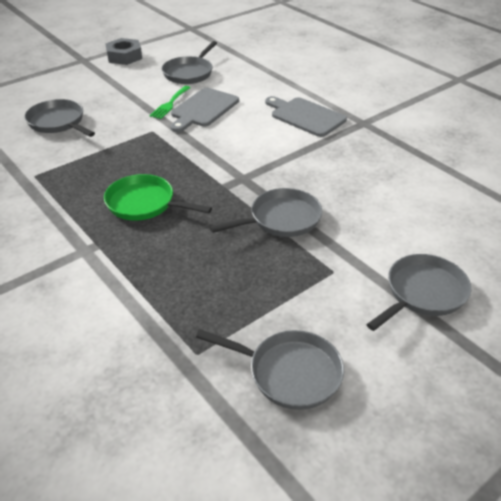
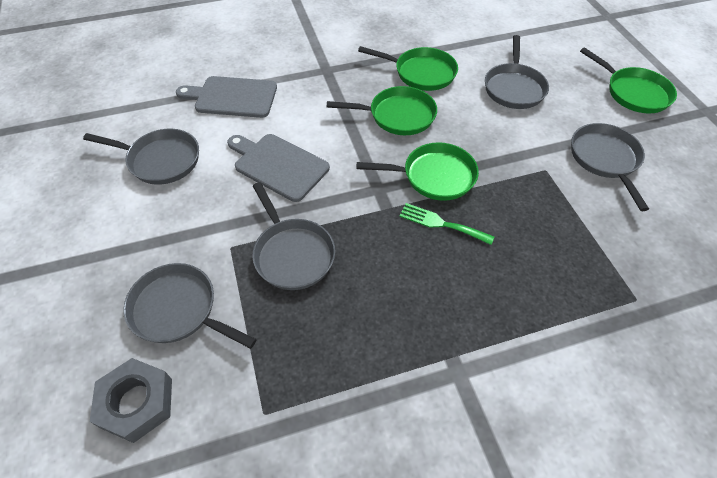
green pan: [104,174,212,221] = 1 -> [327,86,437,135] [357,142,479,201] [358,46,458,91] [580,47,677,113] = 4

